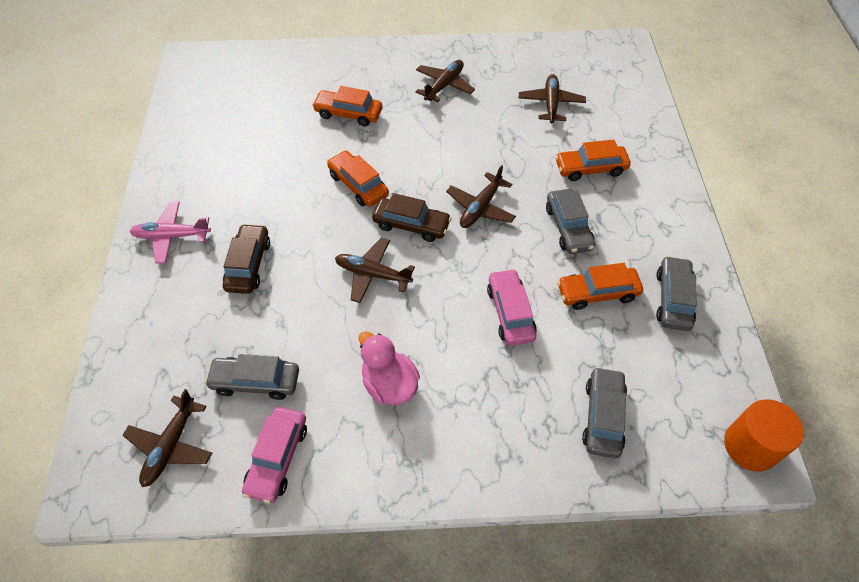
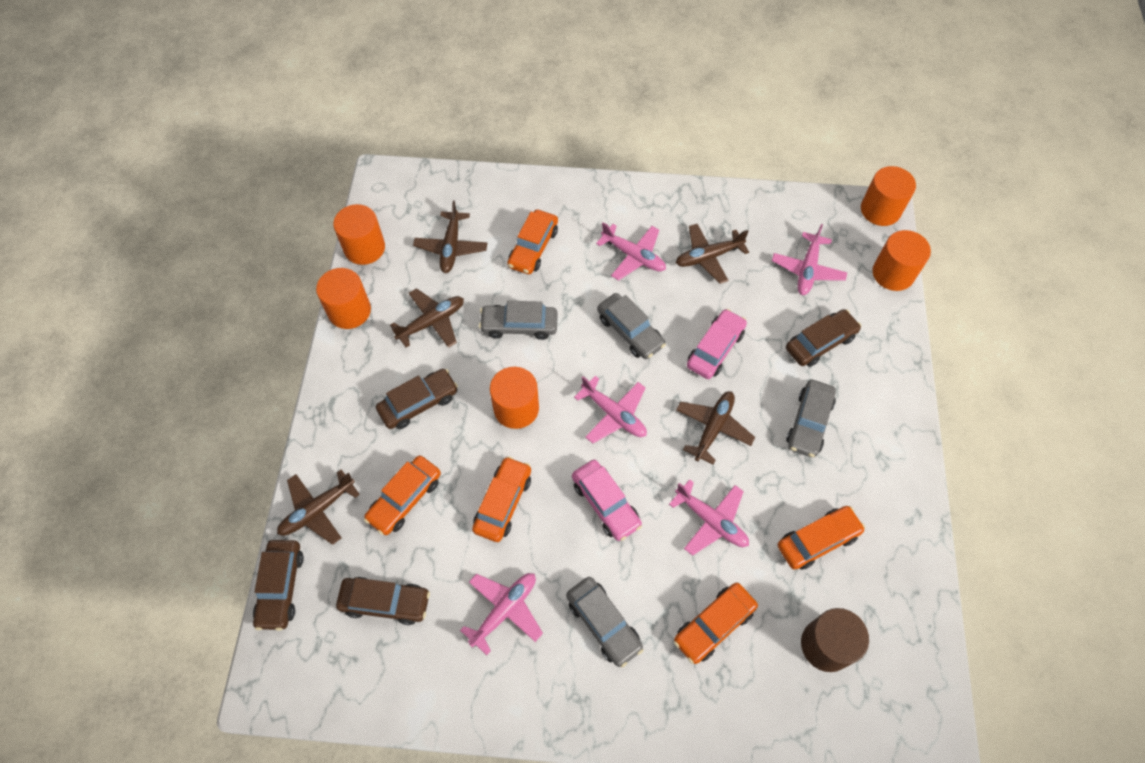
brown car: [223,224,270,294] [372,193,452,242] = 2 -> [253,540,304,631] [336,577,430,625] [376,369,458,429] [786,309,861,367] = 4
brown cylinder: none = 0 -> [801,608,869,672] = 1
orange car: [312,86,382,127] [327,150,389,207] [555,140,631,181] [557,263,643,310] = 4 -> [364,456,441,535] [472,456,531,542] [508,210,558,274] [674,583,758,664] [778,506,865,570] = 5
orange cylinder: [724,399,804,472] = 1 -> [316,268,371,329] [333,204,385,265] [490,367,539,429] [861,166,916,226] [873,230,931,291] = 5
pink duck: [359,331,420,405] = 1 -> none = 0
pink plane: [129,202,211,264] = 1 -> [460,573,543,655] [574,376,647,443] [596,222,666,281] [669,479,749,556] [772,224,847,295] = 5

